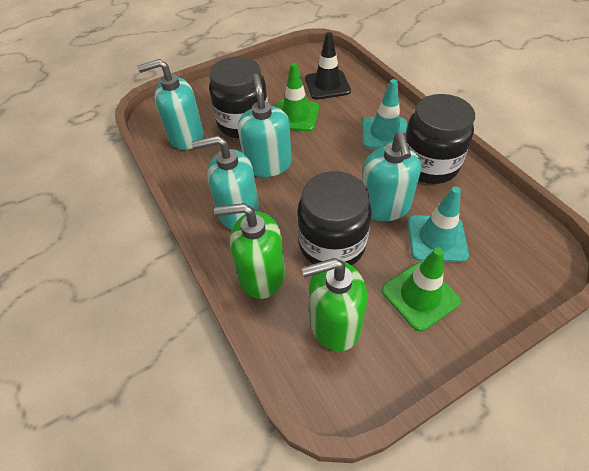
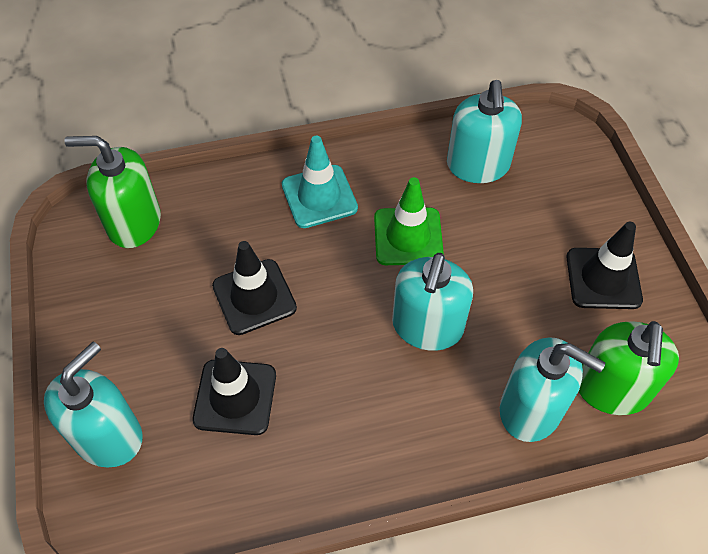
black jar: [209,56,268,138] [297,171,371,265] [405,94,475,184] = 3 -> none = 0
black traffic cone: [305,32,351,100] = 1 -> [192,348,276,435] [212,241,297,335] [566,222,643,309] = 3
green traffic cone: [277,63,319,131] [382,247,461,331] = 2 -> [374,177,444,265] = 1
turquoise traffic cone: [362,79,407,149] [408,186,469,262] = 2 -> [282,136,358,228] = 1

